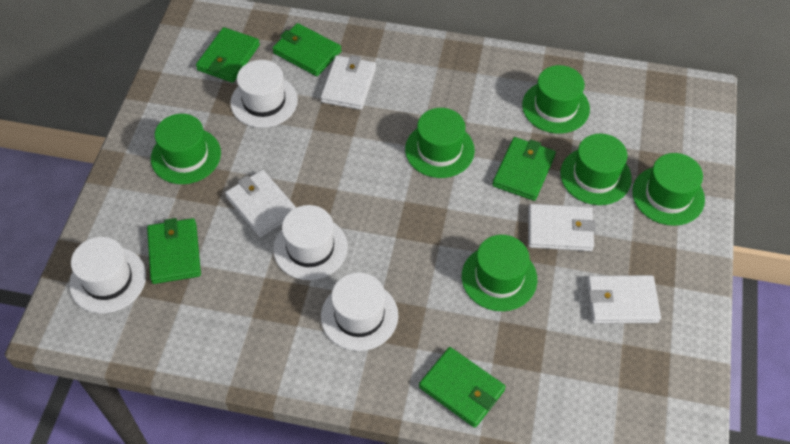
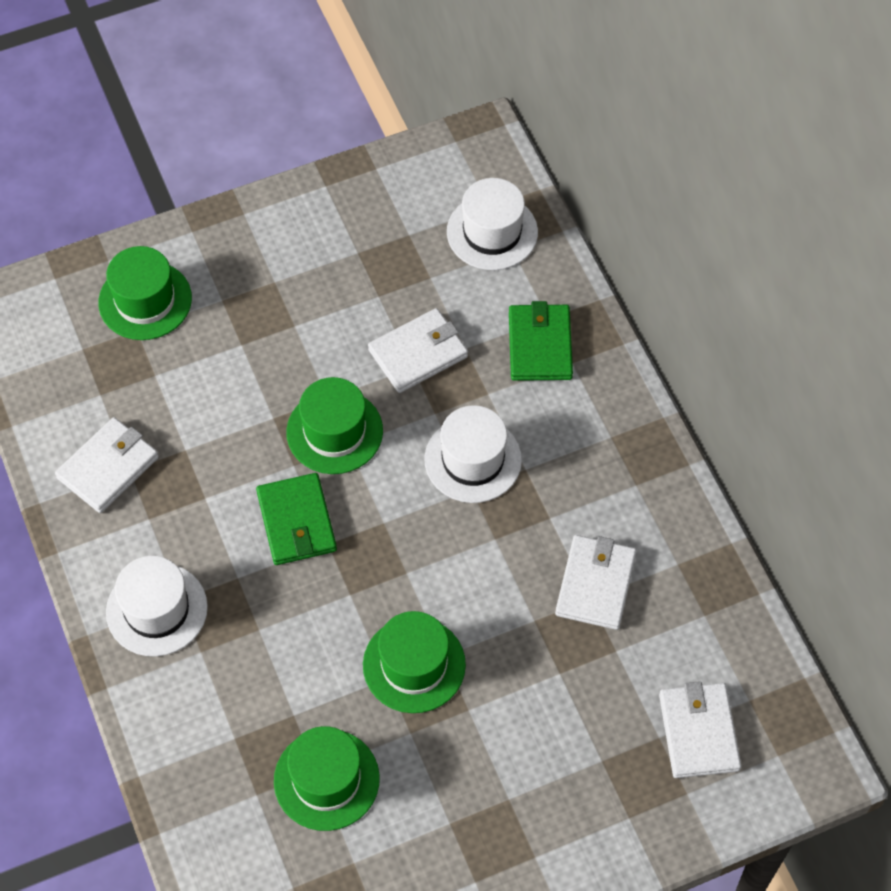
green hat: [151,114,221,184] [405,108,475,178] [462,235,537,311] [522,65,590,134] [560,134,632,205] [632,153,705,226] = 6 -> [98,246,192,340] [274,726,380,831] [286,377,383,474] [363,611,466,713] = 4
green wallet: [147,218,201,284] [196,27,260,83] [272,23,342,76] [419,347,506,428] [492,137,556,201] = 5 -> [256,473,337,565] [509,301,573,381] = 2
white hat: [69,237,146,313] [230,60,298,128] [273,205,348,280] [321,272,398,351] = 4 -> [106,556,208,657] [424,405,522,503] [447,178,538,270] = 3

